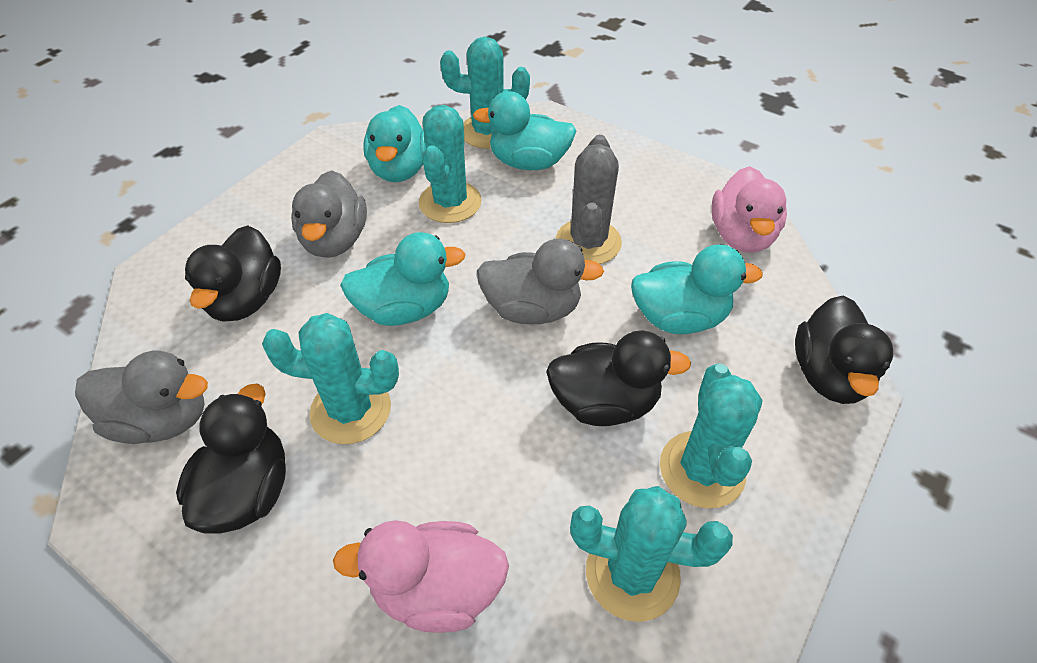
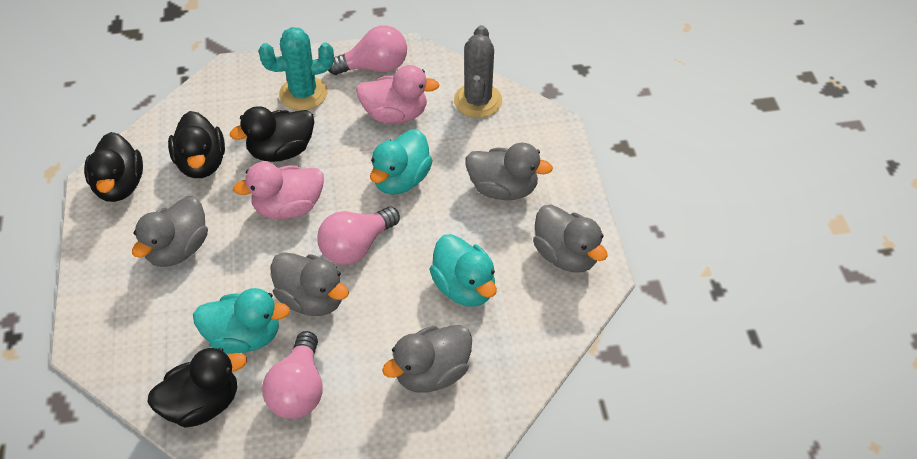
grey duck: [75,350,208,444] [291,170,367,258] [477,239,604,324] = 3 -> [132,197,208,267] [271,252,349,316] [382,325,472,393] [466,143,553,200] [533,205,608,273] = 5
pink light bulb: none = 0 -> [262,331,323,419] [317,207,400,265] [328,25,407,75] = 3
turquoise cactus: [262,313,399,444] [419,105,482,223] [440,37,530,149] [570,486,733,622] [660,364,763,508] = 5 -> [258,27,334,111] = 1
turquoise duck: [340,232,465,326] [363,105,426,182] [473,91,576,170] [631,245,763,334] = 4 -> [193,288,290,354] [370,129,433,195] [429,234,497,307] = 3

